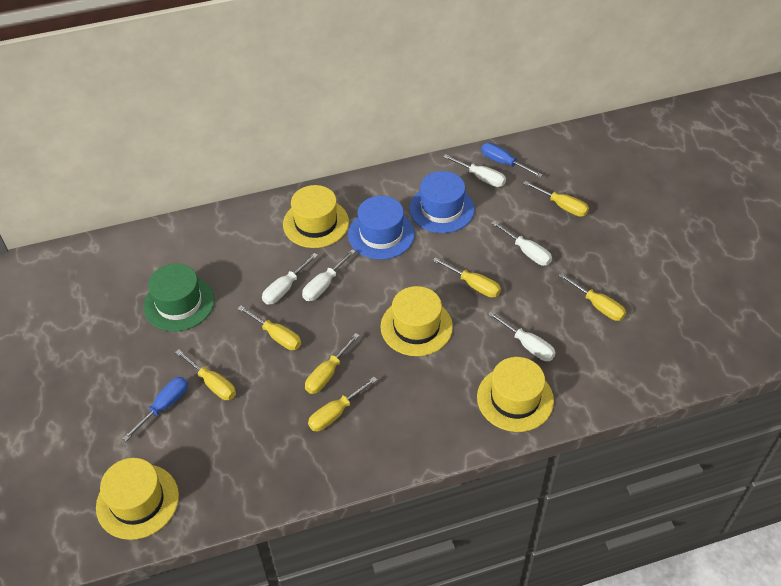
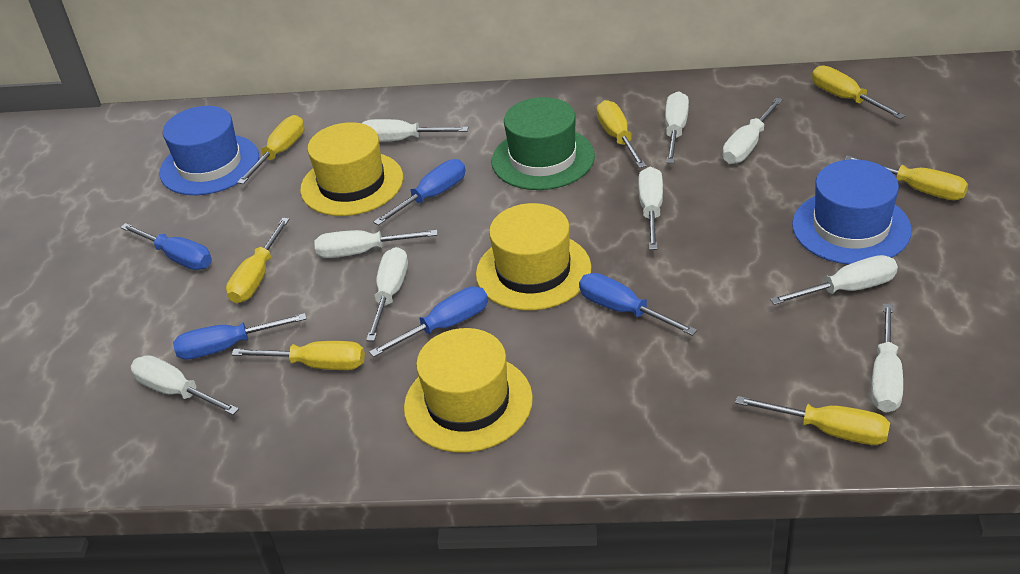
blue screwdriver: [123,377,188,441] [481,143,543,178] = 2 -> [120,223,212,270] [173,313,307,360] [369,286,488,357] [373,159,466,226] [579,273,697,336] = 5
white screwdriver: [262,253,318,305] [302,249,356,301] [443,154,506,187] [488,311,556,361] [491,221,552,266] = 5 -> [131,355,239,415] [314,230,438,258] [362,119,468,142] [366,247,408,341] [638,167,663,250] [665,91,689,163] [723,98,783,164] [770,255,898,305] [871,304,903,412] = 9
yellow hat: [96,458,179,540] [283,185,349,248] [380,286,453,356] [477,357,554,432] = 4 -> [300,122,403,216] [404,328,533,452] [476,203,592,310] = 3

